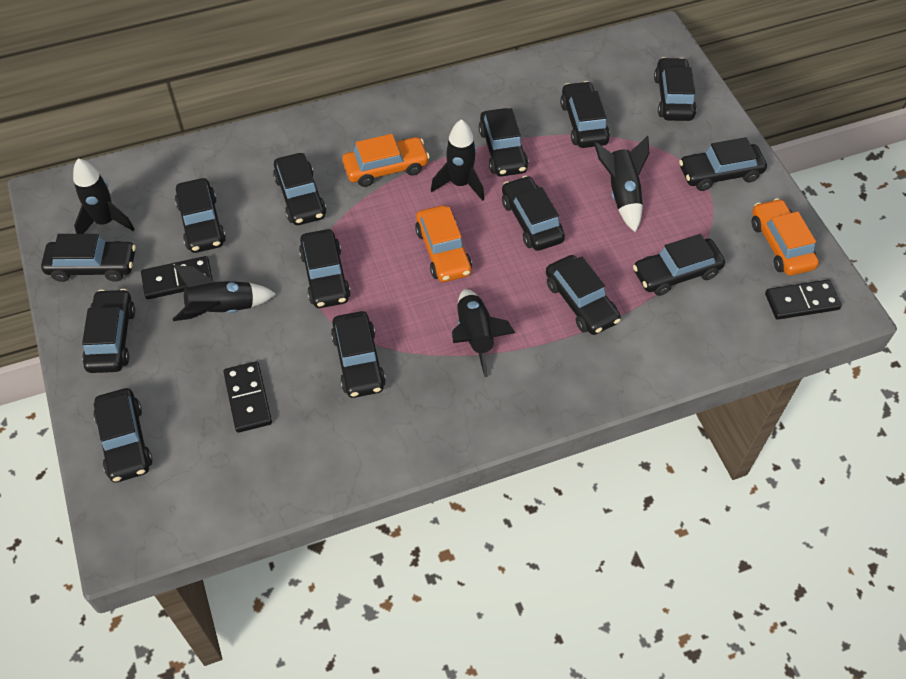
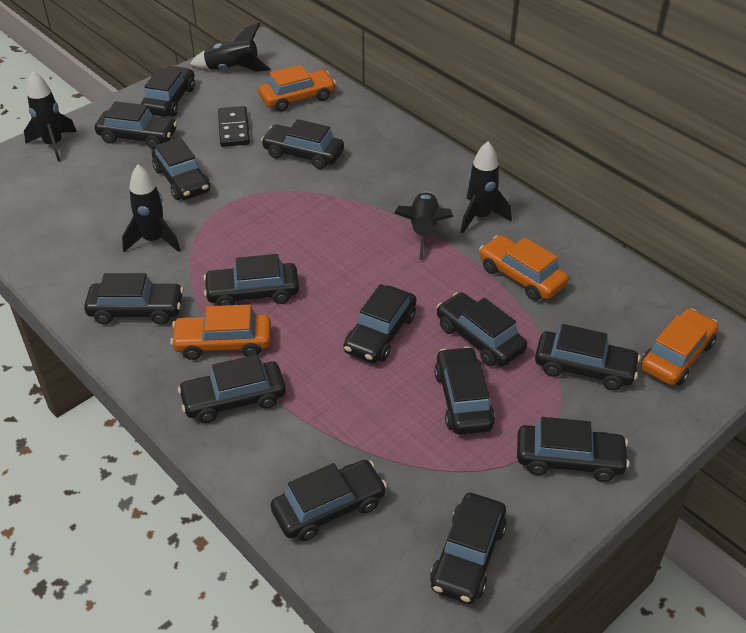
black domino: [141,256,213,299] [223,361,272,433] [765,280,842,320] = 3 -> [218,106,250,147] = 1
orange car: [342,134,430,187] [415,205,472,282] [752,198,819,276] = 3 -> [170,305,271,360] [258,65,336,112] [479,235,569,301] [641,308,719,385] = 4

